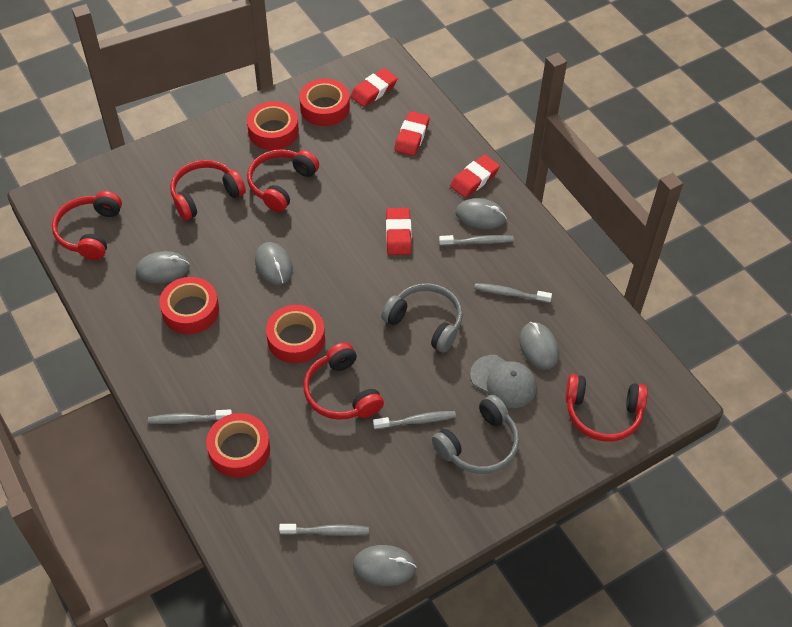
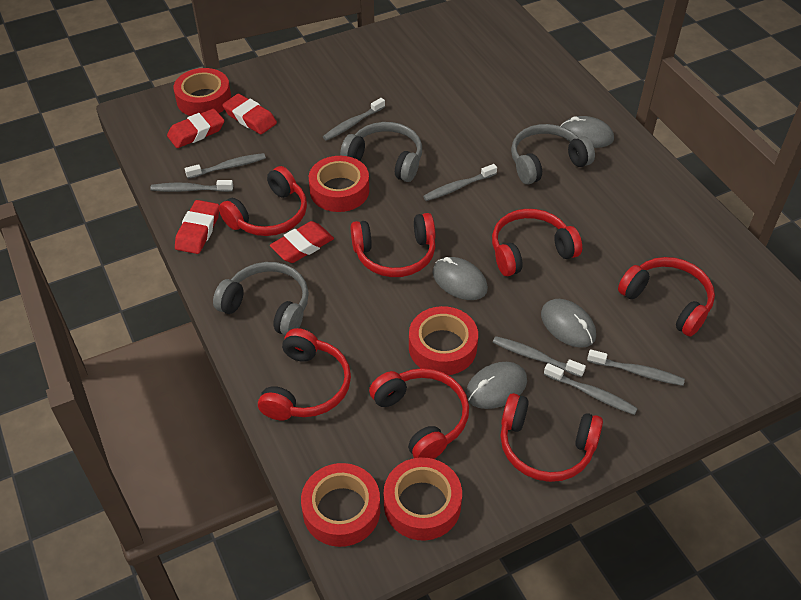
grey cap: [470,355,537,408] = 1 -> none = 0
grey headphones: [381,283,463,353] [432,395,519,474] = 2 -> [213,262,309,336] [340,122,422,182] [511,124,595,185] = 3
grey mouse: [136,251,190,283] [255,242,293,285] [353,545,416,586] [456,198,507,229] [519,322,559,370] = 5 -> [432,257,488,300] [466,362,527,409] [541,299,596,348] [561,116,614,148] = 4
grey toothbrush: [148,409,232,424] [279,524,369,536] [373,411,456,430] [439,235,514,246] [474,283,552,303] = 5 -> [150,180,233,192] [185,153,266,179] [323,98,385,141] [423,164,497,201] [493,336,586,377] [544,363,638,415] [587,349,685,386] = 7
red headphones: [52,191,122,260] [170,160,246,220] [247,149,319,212] [303,342,384,420] [566,374,648,442] = 5 -> [219,166,307,236] [258,328,351,420] [351,213,435,277] [369,368,469,459] [492,209,582,276] [500,393,603,482] [618,257,715,337] = 7

